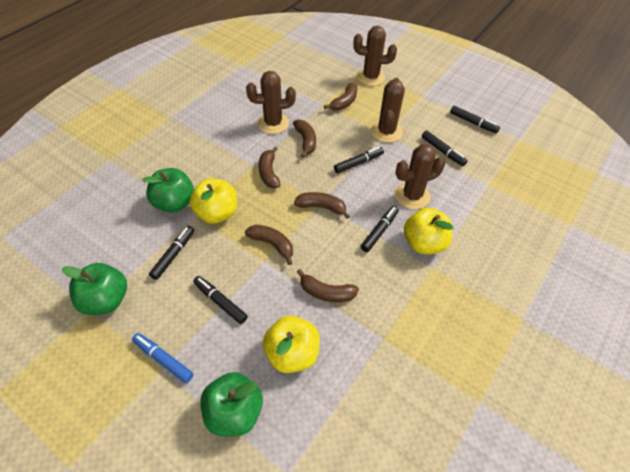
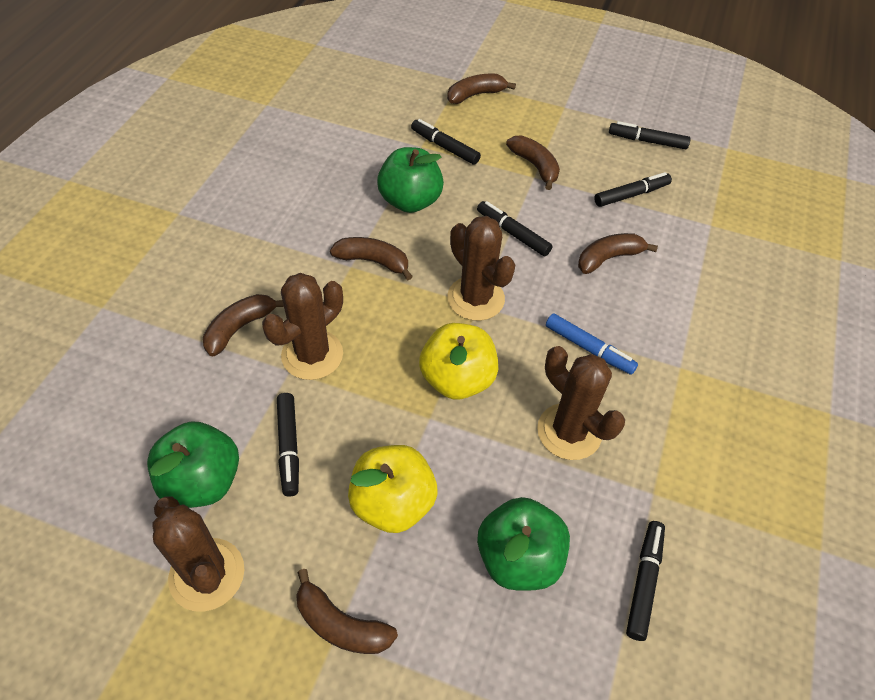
yellow apple: [189,178,237,224] [263,316,320,373] [404,208,454,254] = 3 -> [348,445,438,533] [419,323,498,399] = 2

